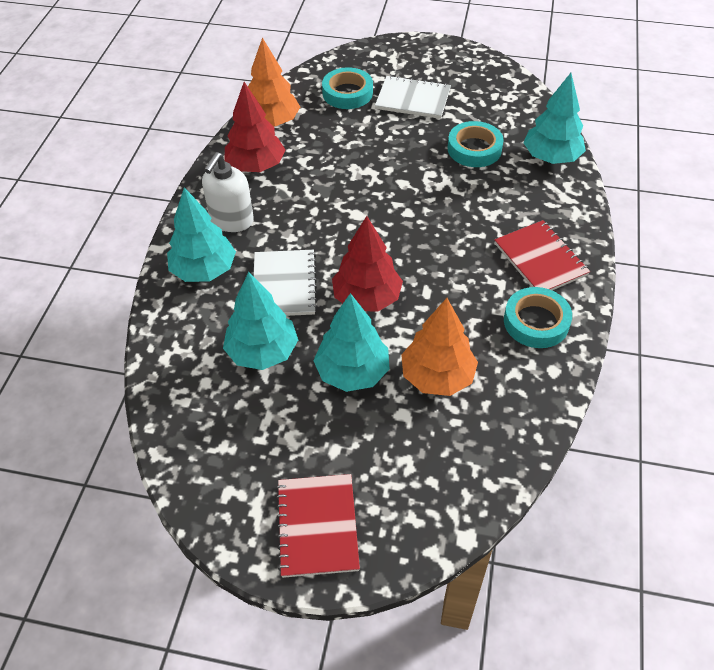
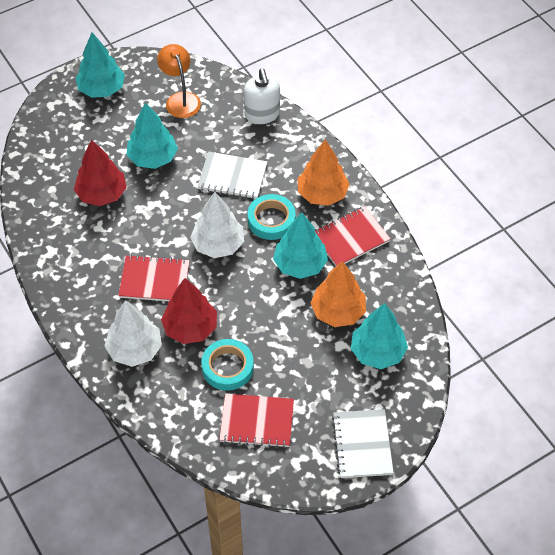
orange lamp: none = 0 -> [157,44,201,118] = 1
red notebook: [276,474,360,578] [494,220,590,290] = 2 -> [118,255,190,301] [219,393,294,448] [315,207,391,266] = 3
turquoise tape: [322,68,373,109] [448,121,504,167] [504,287,572,348] = 3 -> [201,339,254,391] [247,194,296,240] = 2
white tree: none = 0 -> [105,300,162,367] [190,192,244,258] = 2

